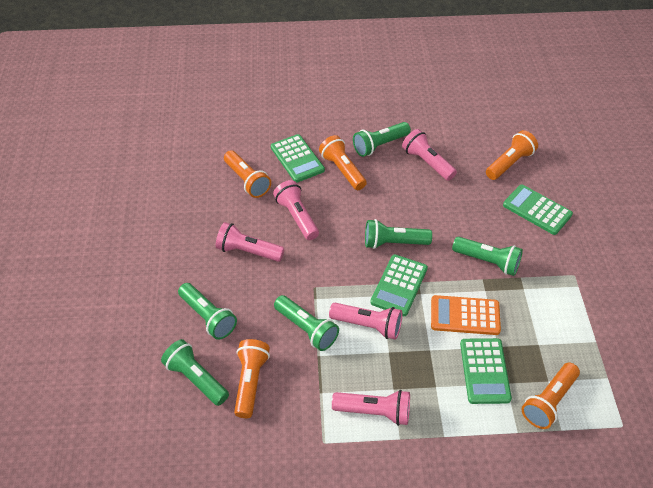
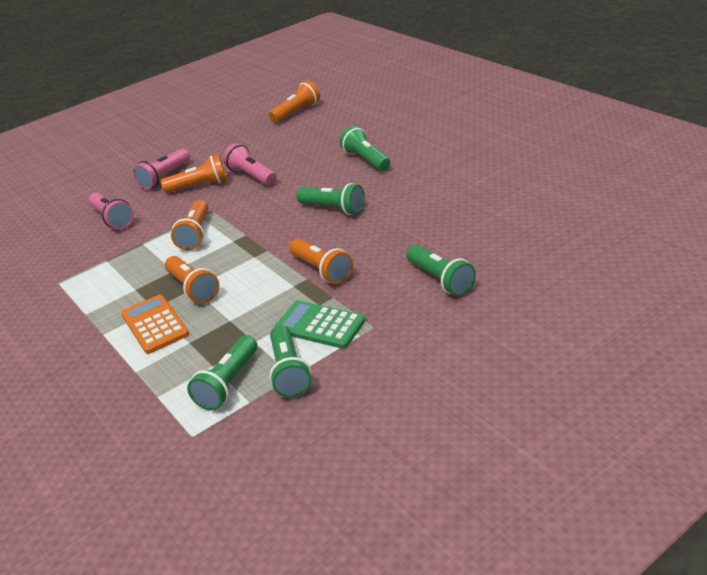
green calculator: [271,134,325,183] [370,254,428,316] [460,338,512,404] [503,184,573,235] = 4 -> [275,301,365,349] = 1
green flashlight: [161,339,229,406] [178,283,237,340] [274,295,339,351] [353,122,411,157] [365,219,432,249] [452,237,523,276] = 6 -> [187,335,257,411] [269,325,312,398] [296,183,365,215] [340,126,391,171] [406,245,476,296] = 5
pink flashlight: [216,222,285,262] [273,180,319,240] [329,303,402,340] [332,390,410,426] [402,129,457,181] = 5 -> [89,193,134,230] [133,149,190,189] [223,143,277,186] = 3

